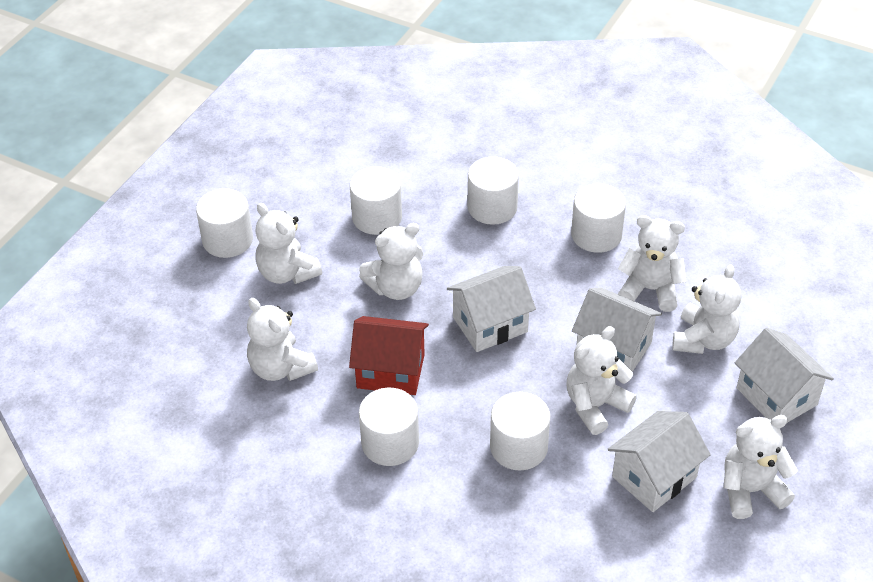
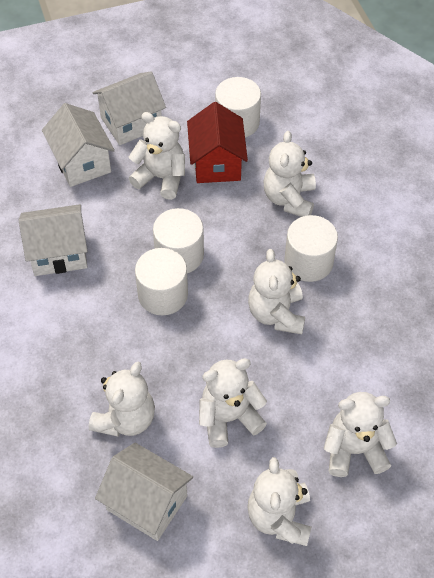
white cylinder: [196,188,253,258] [350,166,402,235] [359,388,419,466] [467,157,519,225] [490,392,550,470] [571,183,626,253] = 6 -> [135,248,188,316] [153,208,204,273] [215,77,261,137] [284,215,338,282] = 4

